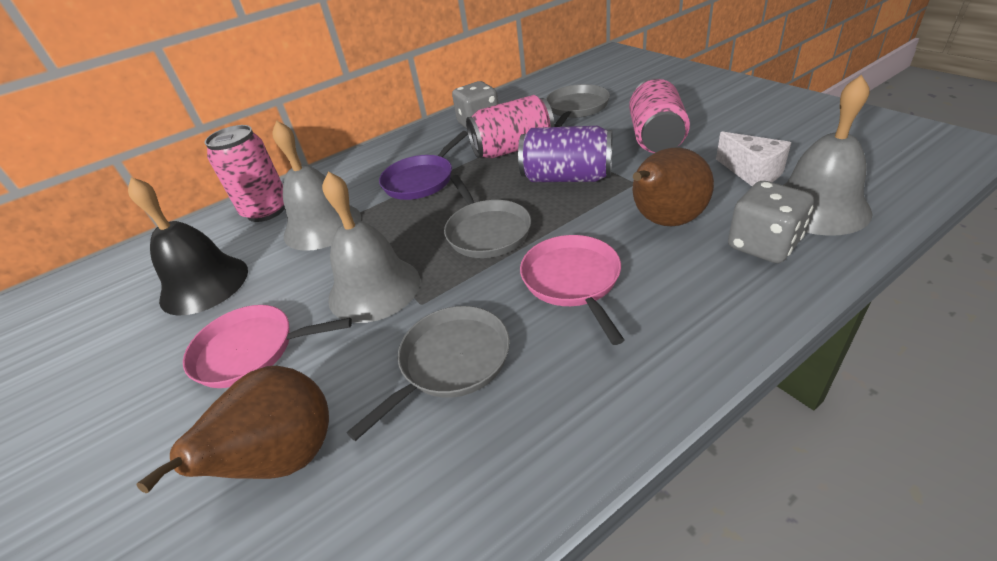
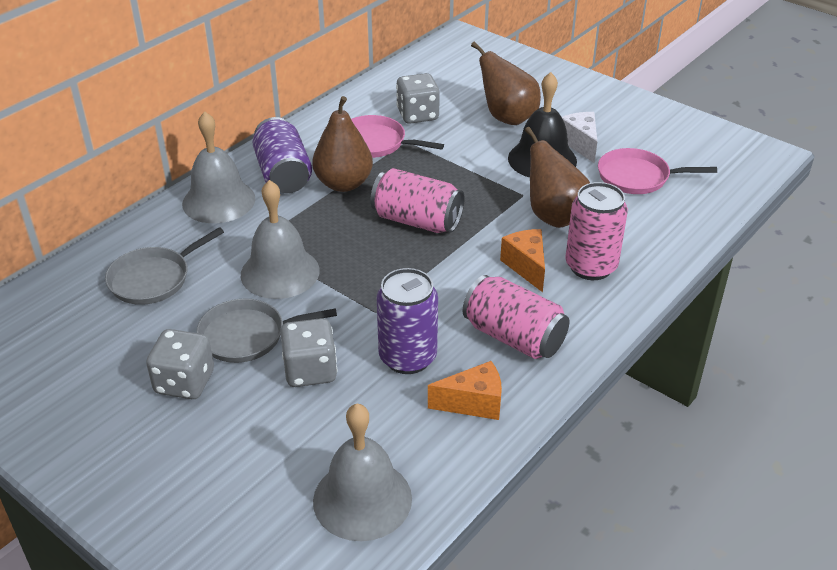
brown pear: [137,366,329,493] [633,148,714,226] = 2 -> [312,96,373,192] [471,42,541,125] [525,127,590,228] = 3
grey dice: [452,81,499,128] [728,181,814,263] = 2 -> [146,329,214,399] [280,318,337,387] [396,73,440,124] = 3
grey pan: [347,306,510,441] [444,175,531,258] [546,84,610,127] = 3 -> [105,227,224,305] [196,299,337,363] = 2
orange cheese: none = 0 -> [428,361,502,420] [500,229,545,292] = 2
purple can: [518,126,612,182] = 1 -> [253,117,312,193] [377,268,438,374] = 2
purple pan: [379,131,468,200] = 1 -> none = 0

